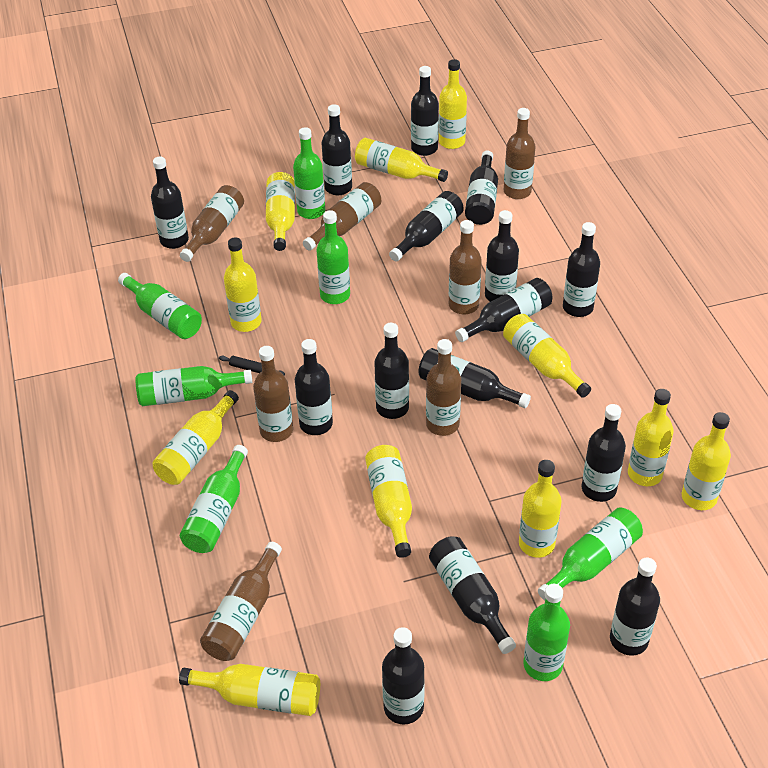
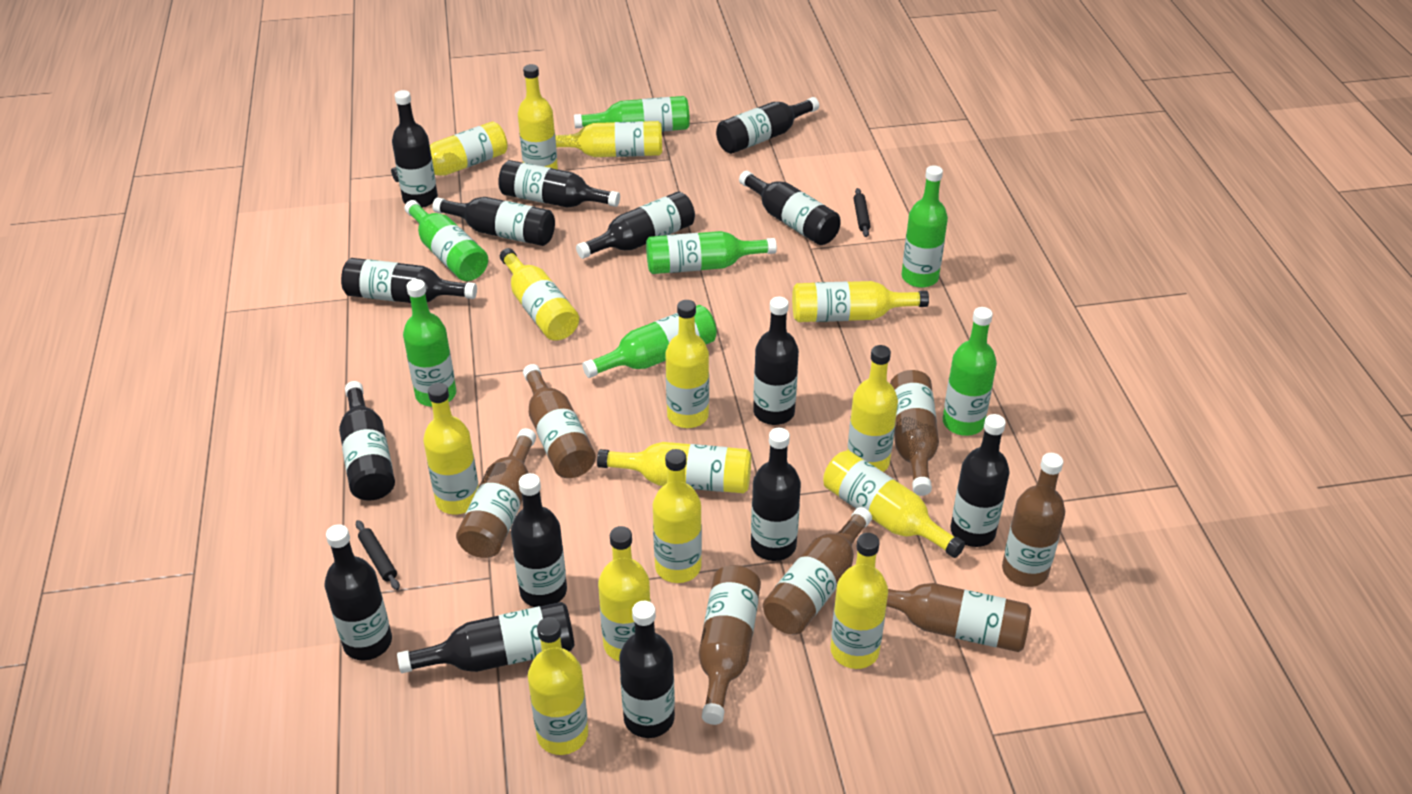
black rolling pin: [219,356,285,375] = 1 -> [356,520,400,590] [854,188,871,237] = 2
yellow bottle: [152,390,239,485] [179,664,320,716] [224,238,262,332] [266,172,295,251] [355,138,448,182] [365,445,412,558] [439,59,467,149] [503,314,591,398] [519,460,562,558] [628,389,674,486] [682,412,731,510] = 11 -> [391,121,508,182] [423,383,479,514] [500,248,579,341] [518,64,558,170] [528,617,588,755] [555,121,662,157] [597,442,751,493] [598,526,651,661] [653,449,702,583] [665,300,709,428] [792,281,929,322] [823,450,965,558] [830,533,888,669] [848,345,898,472] = 14

